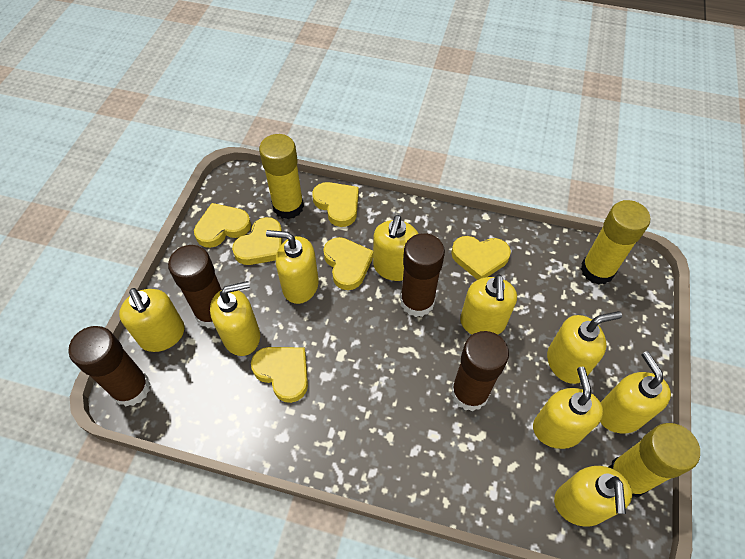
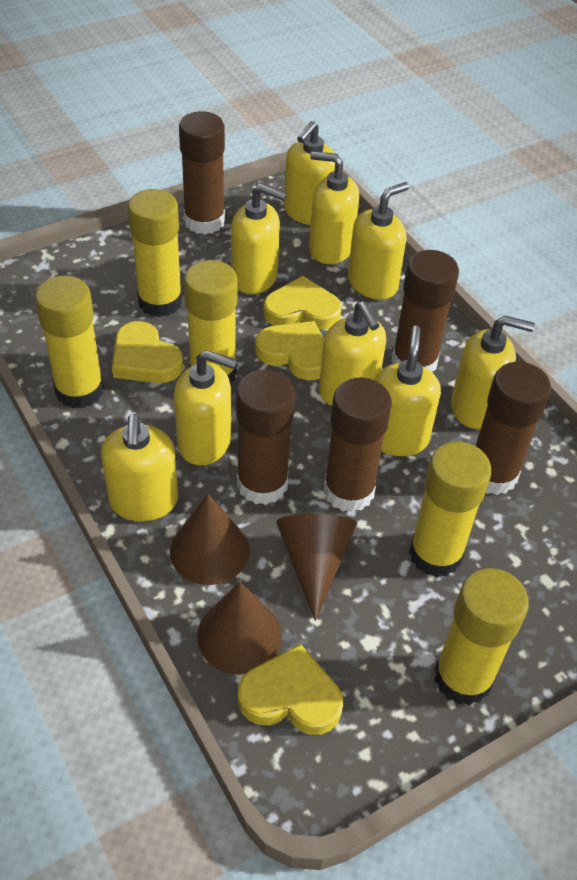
brown cone: none = 0 -> [170,494,250,585] [197,582,282,675] [276,514,357,621] = 3
brown glue stick: [68,326,151,406] [168,245,222,328] [400,233,445,317] [451,331,509,411] = 4 -> [179,111,225,234] [236,370,295,505] [324,377,392,513] [391,250,459,372] [476,362,551,495] = 5
yellow glue stick: [259,134,304,219] [581,200,650,285] [609,423,700,498] = 3 -> [35,276,104,409] [128,189,183,317] [184,260,237,385] [409,442,492,577] [435,568,529,706] = 5
yellow heart: [194,203,251,248] [232,217,282,265] [251,347,308,403] [312,182,359,227] [323,237,373,290] [451,236,511,280] = 6 -> [112,321,183,383] [238,644,343,735] [255,321,324,380] [263,276,342,330] = 4

